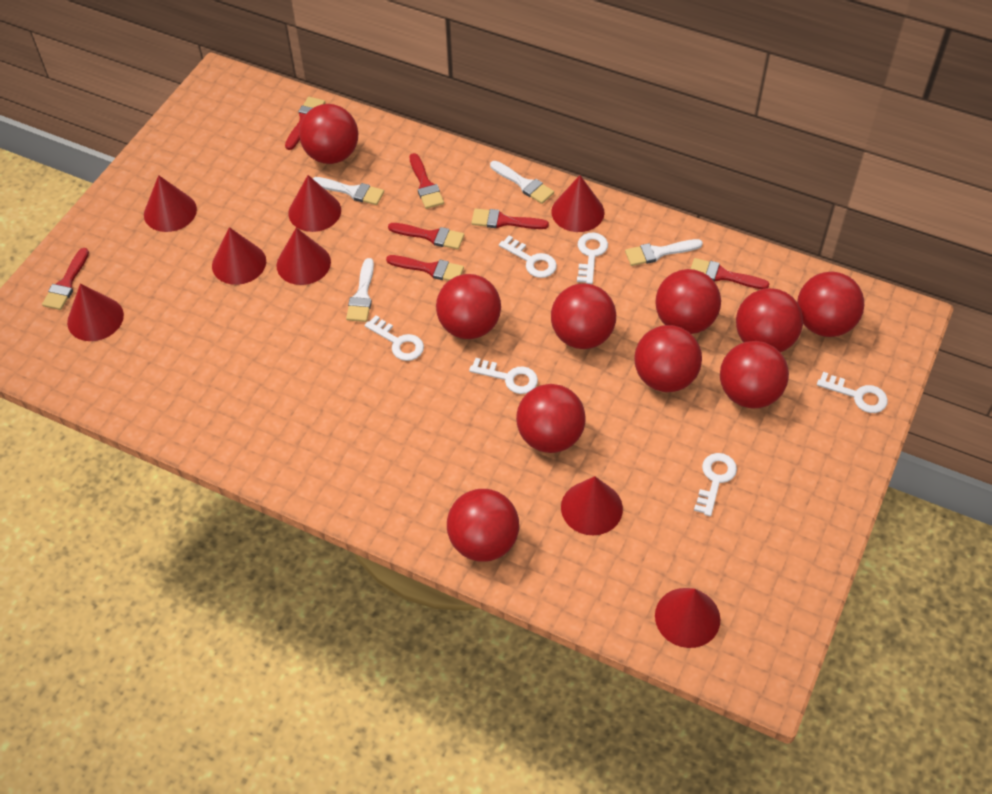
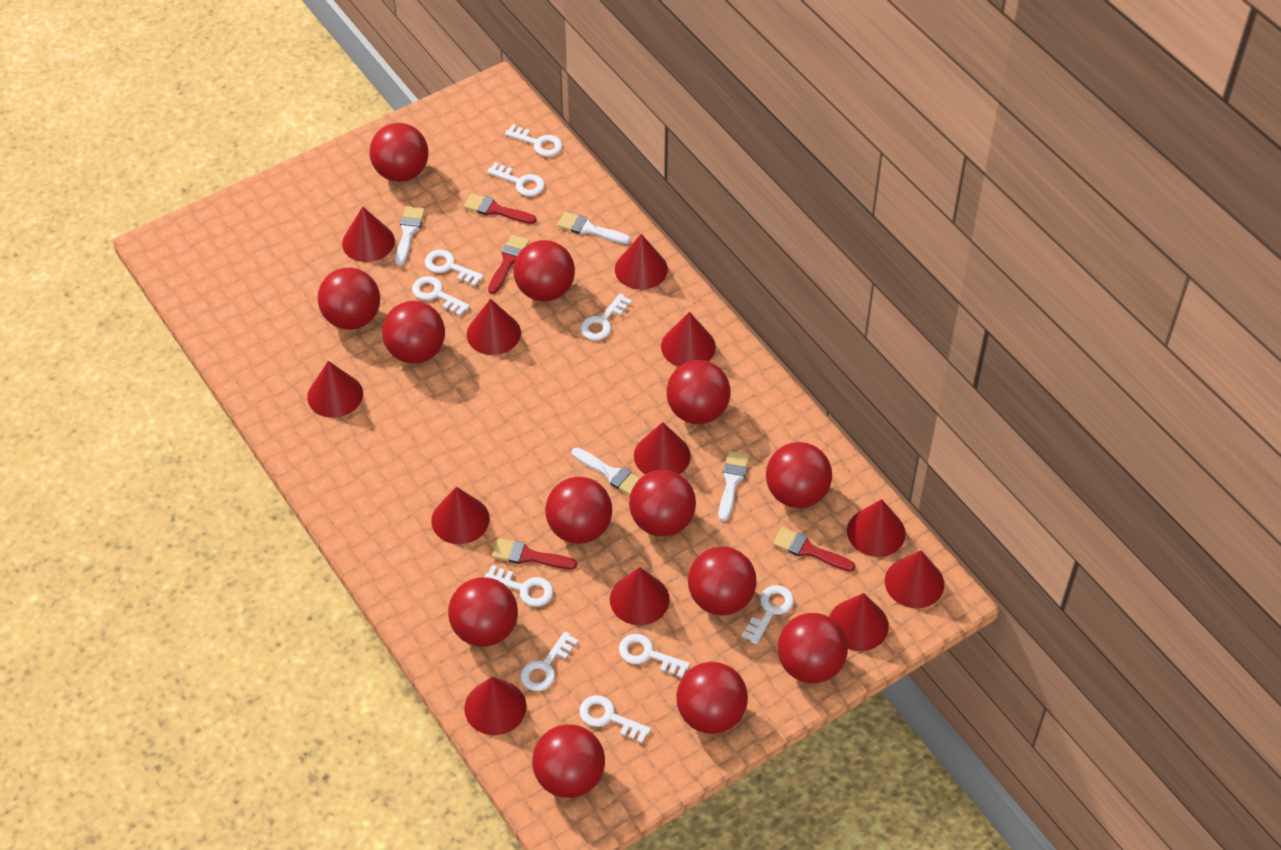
red ball: [299,104,358,164] [436,274,501,339] [447,489,519,562] [516,384,586,453] [551,283,616,349] [634,325,702,392] [655,269,721,334] [720,341,789,409] [736,288,803,352] [797,272,864,337] = 10 -> [318,268,380,330] [370,123,428,182] [382,301,445,364] [448,577,518,647] [514,240,575,302] [532,724,605,798] [545,477,612,544] [629,470,696,537] [667,360,730,424] [676,662,748,734] [688,547,757,615] [766,442,832,508] [777,613,848,683] = 13
red brush: [42,248,89,310] [285,97,325,150] [386,255,464,281] [388,223,464,250] [409,153,444,209] [471,209,549,229] [691,258,769,289] = 7 -> [464,193,537,224] [488,235,529,294] [492,539,577,569] [773,527,855,572] = 4
red cone: [67,283,124,341] [144,175,197,232] [212,227,266,285] [276,228,331,285] [288,175,341,232] [551,175,605,232] [561,476,623,535] [655,588,721,648] = 8 -> [307,361,363,418] [342,207,395,262] [431,487,490,544] [464,677,527,735] [467,299,521,355] [610,567,670,625] [615,234,668,290] [634,422,691,475] [661,312,716,367] [829,593,889,651] [847,499,906,557] [885,550,944,608] = 12
white key: [365,315,424,361] [469,358,538,394] [499,235,557,278] [577,233,608,284] [694,453,737,516] [817,372,888,413] = 6 -> [412,276,470,316] [425,249,484,286] [485,565,553,606] [487,162,545,196] [505,124,562,157] [520,632,579,691] [579,695,651,743] [580,294,632,340] [619,634,690,678] [742,585,794,644] = 10

